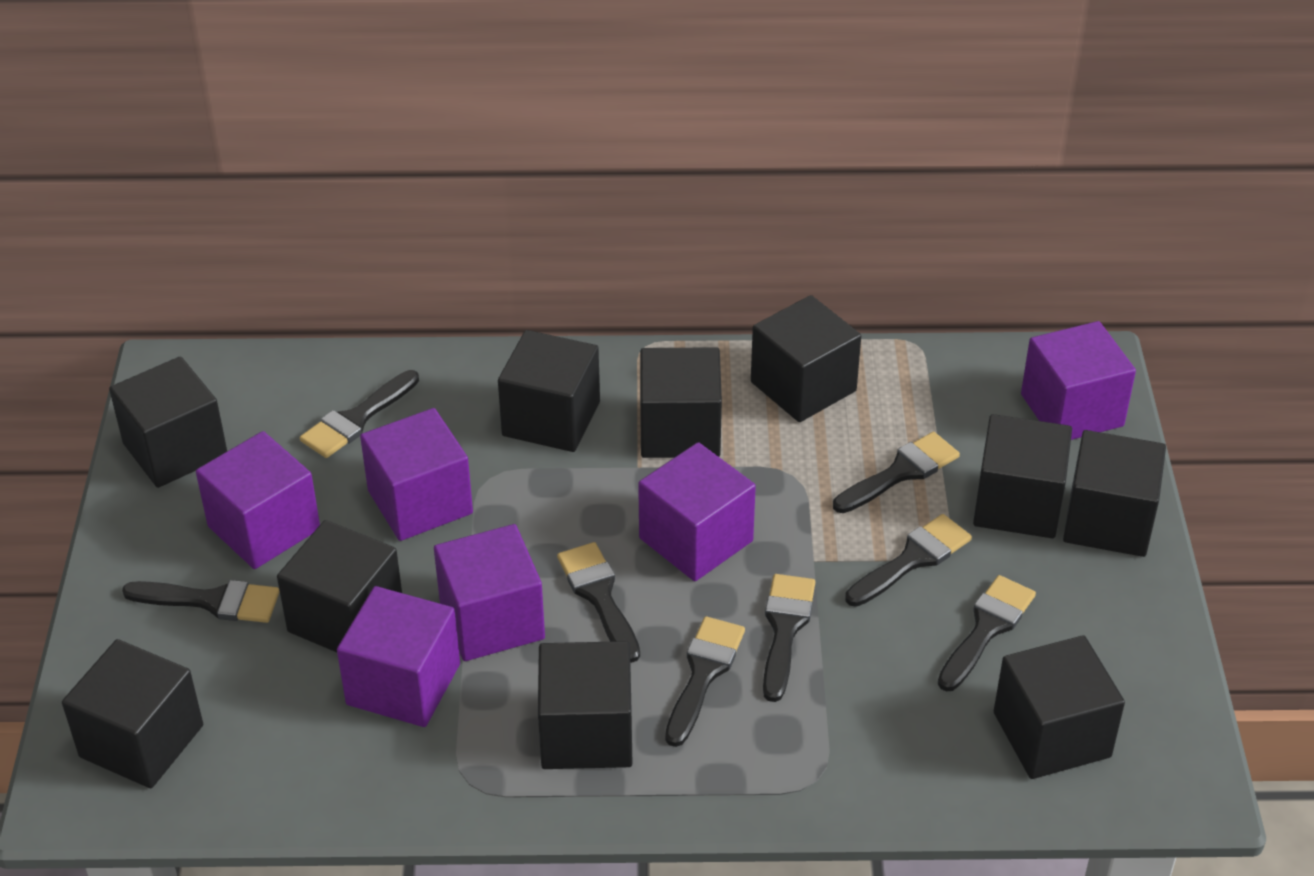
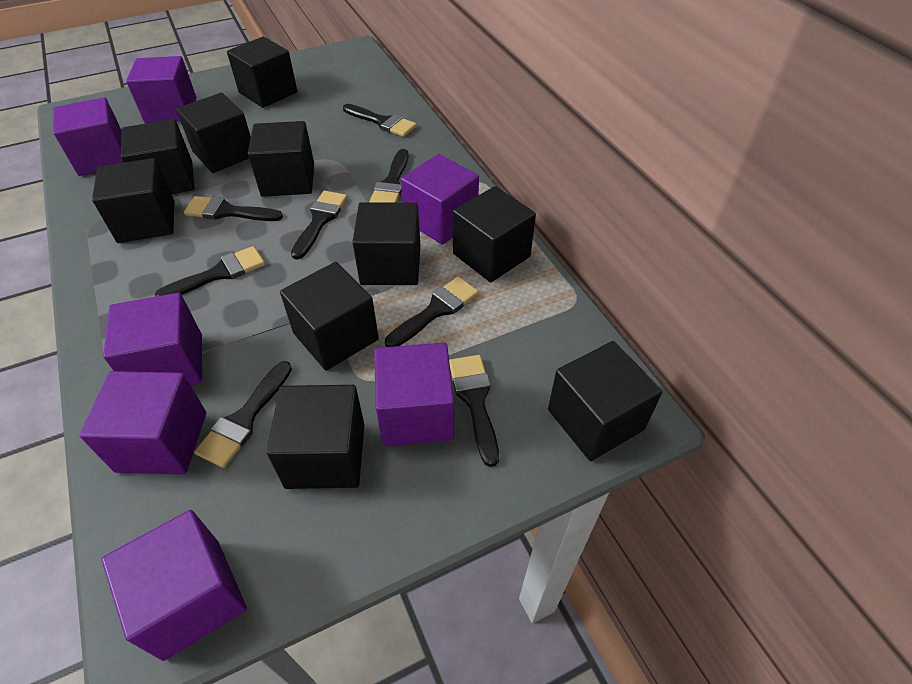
purple cube: [196,431,320,569] [337,586,460,727] [360,408,473,541] [434,524,545,661] [638,442,756,581] [1021,321,1136,440] = 6 -> [53,97,124,176] [79,371,206,474] [102,510,247,661] [103,293,202,385] [126,56,196,123] [374,343,454,447] [401,154,479,245] = 7

